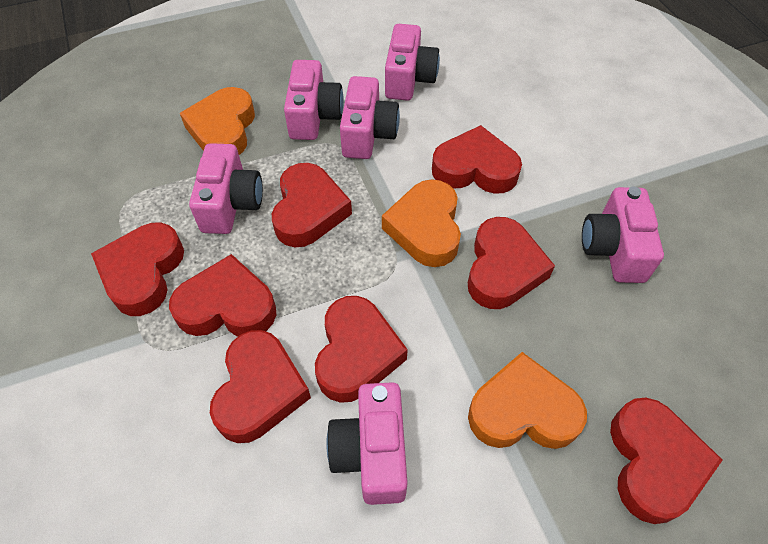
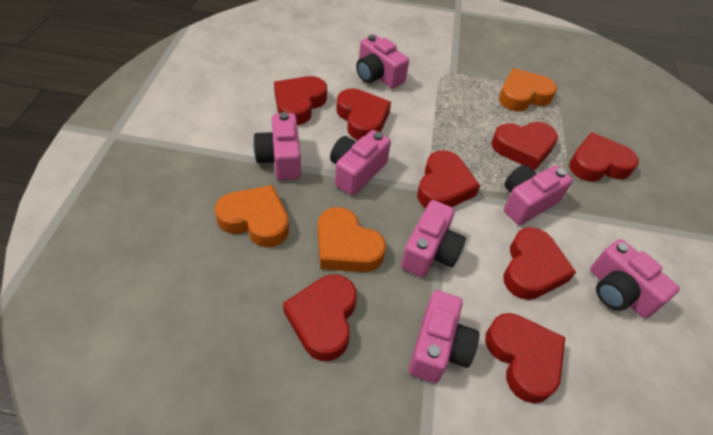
pink camera: [189,143,263,234] [284,60,344,140] [326,382,408,505] [340,76,400,159] [385,24,440,101] [582,187,664,283] = 6 -> [253,112,301,180] [330,130,391,196] [356,35,409,89] [401,200,466,278] [409,290,479,383] [504,165,573,225] [590,239,679,319] = 7

